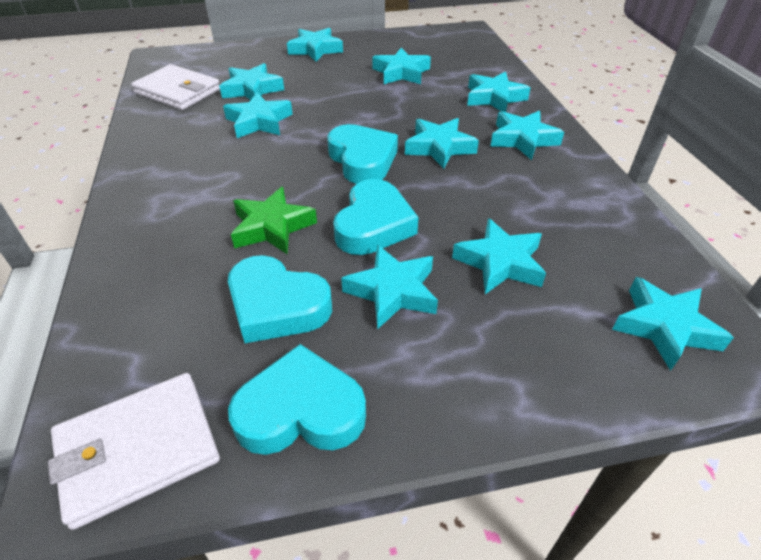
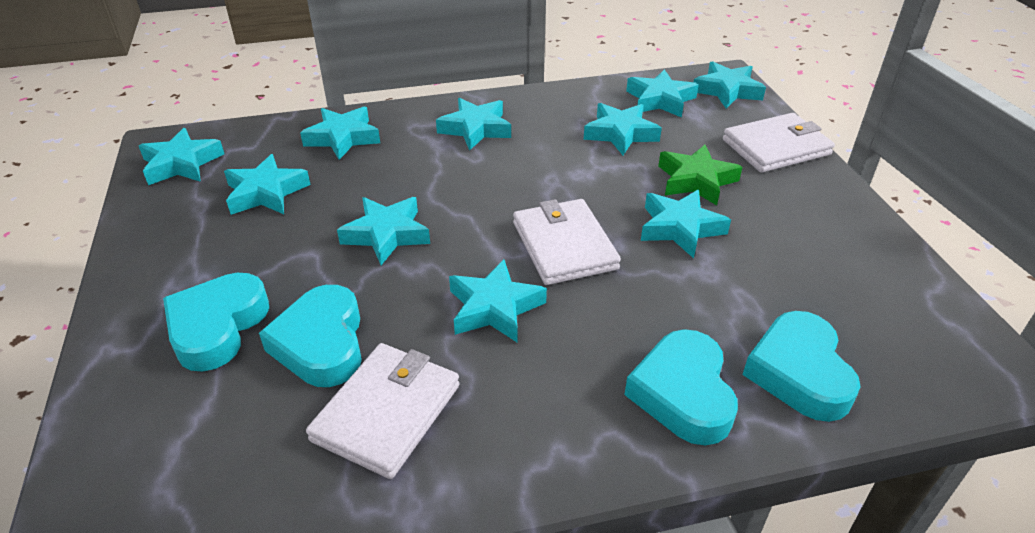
white wallet: [48,373,220,530] [131,64,220,110] = 2 -> [306,343,460,479] [513,199,621,285] [723,113,835,173] = 3

